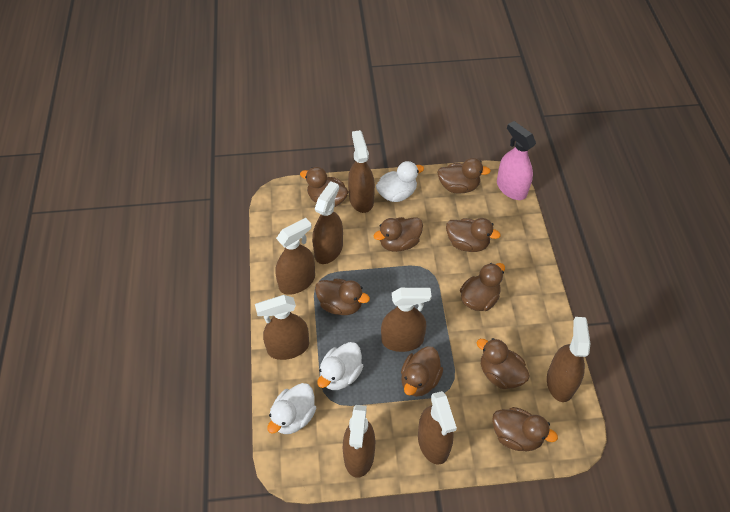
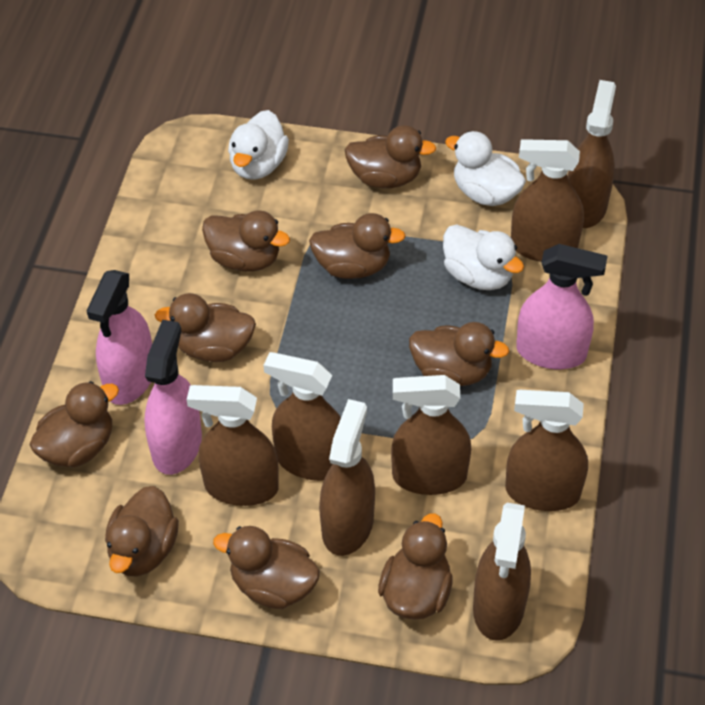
pink spray bottle: [497,121,536,200] = 1 -> [86,270,152,405] [144,320,202,475] [516,244,608,369] = 3

